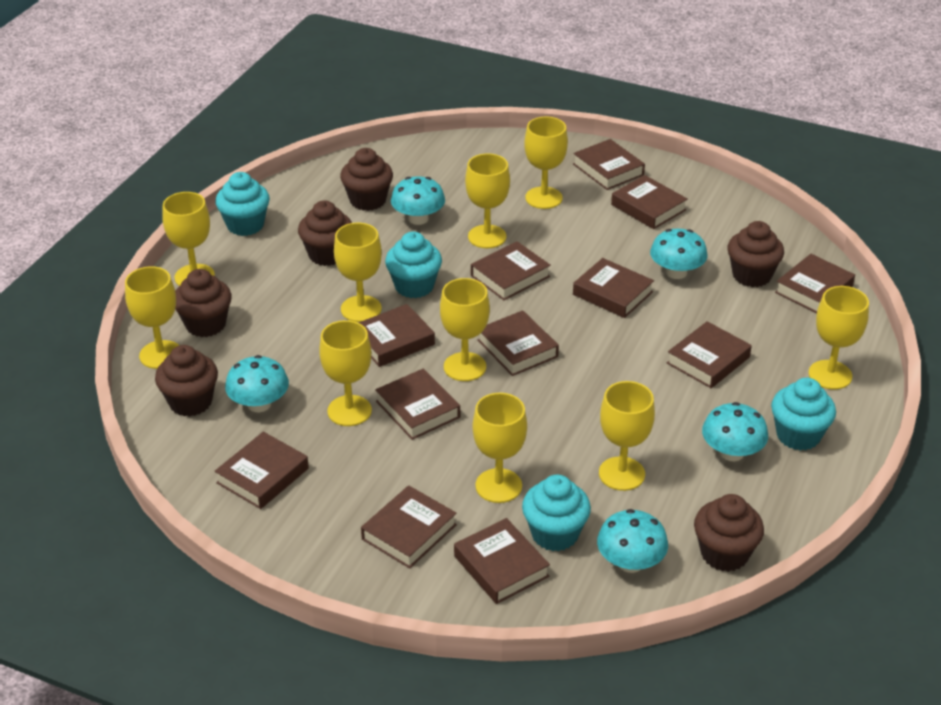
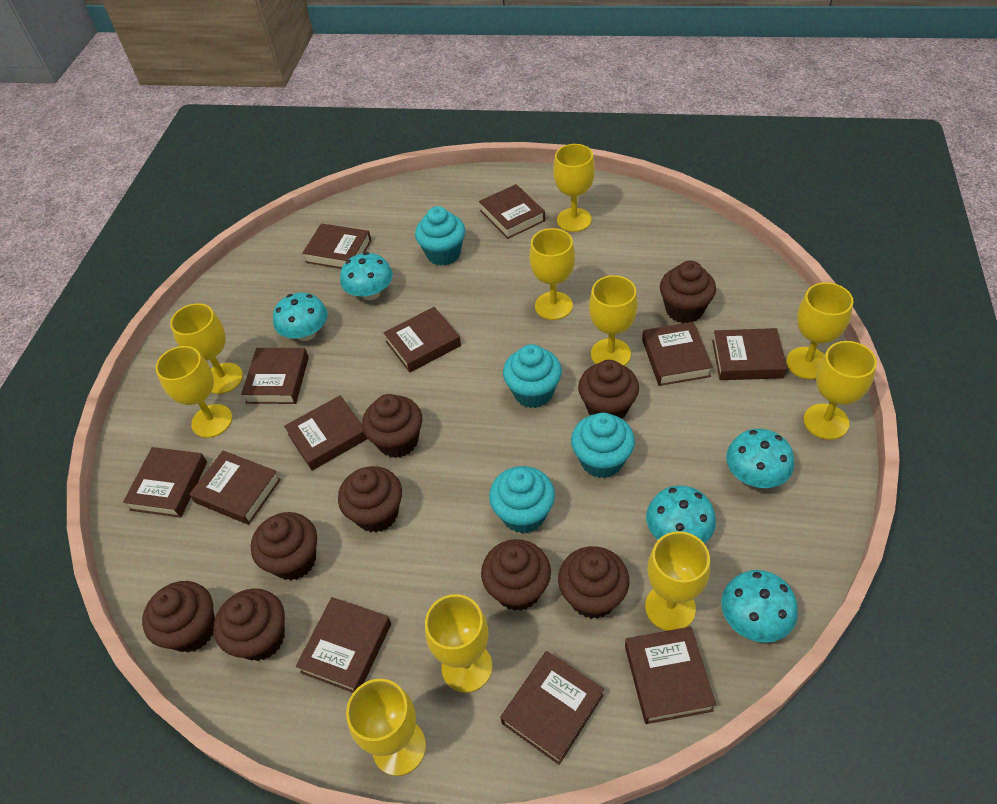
brown cupcake: [155,345,218,417] [175,269,232,337] [298,200,352,266] [340,148,393,211] [694,494,764,572] [727,221,784,287] = 6 -> [142,581,215,652] [214,588,285,661] [251,512,317,580] [338,466,402,533] [362,394,422,458] [481,539,551,611] [558,546,629,619] [578,360,639,419] [660,261,716,323] = 9

